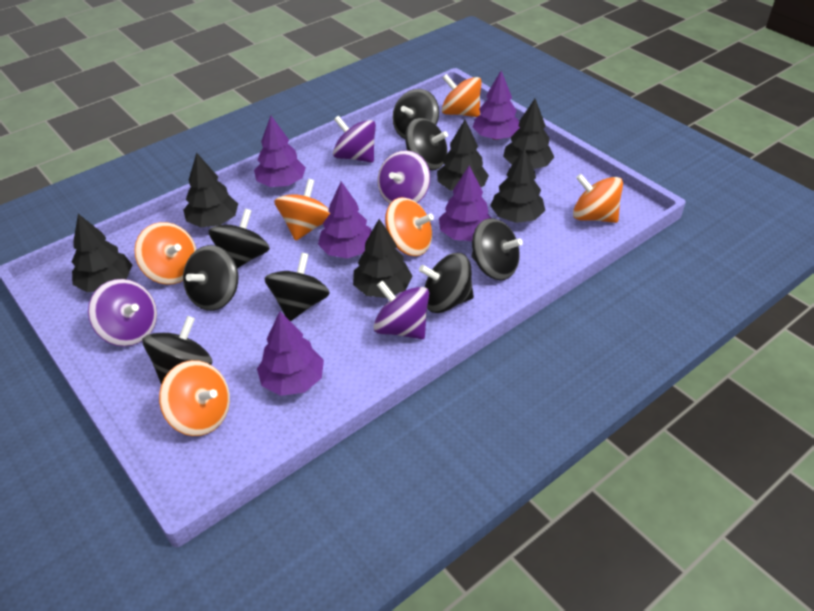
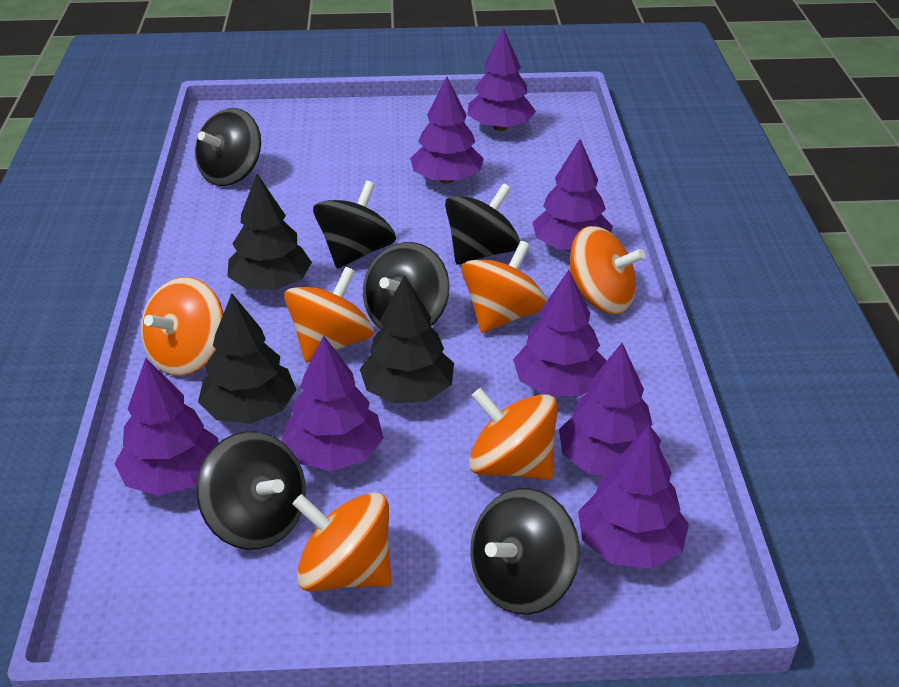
black spinning top: [142,316,212,384] [183,245,238,311] [208,209,270,268] [265,252,330,321] [392,89,439,139] [405,118,448,170] [419,253,474,313] [472,218,523,280] = 8 -> [195,108,261,186] [197,431,306,550] [313,181,396,269] [363,242,450,329] [445,183,520,265] [470,488,580,615] = 6
black tree: [72,214,132,292] [183,153,238,227] [353,219,412,298] [437,120,489,191] [490,147,545,223] [503,99,554,169] = 6 -> [198,294,296,424] [227,174,312,290] [360,275,454,403] = 3
purple spinning top: [88,279,157,347] [333,115,376,163] [373,280,429,339] [378,150,430,204] = 4 -> none = 0
purple tree: [254,116,306,187] [257,311,324,396] [318,181,372,258] [439,166,491,241] [472,71,520,140] = 5 -> [114,358,218,496] [282,335,384,471] [410,76,484,184] [467,28,536,131] [513,270,607,396] [532,139,613,251] [559,343,661,476] [578,425,689,569] = 8

